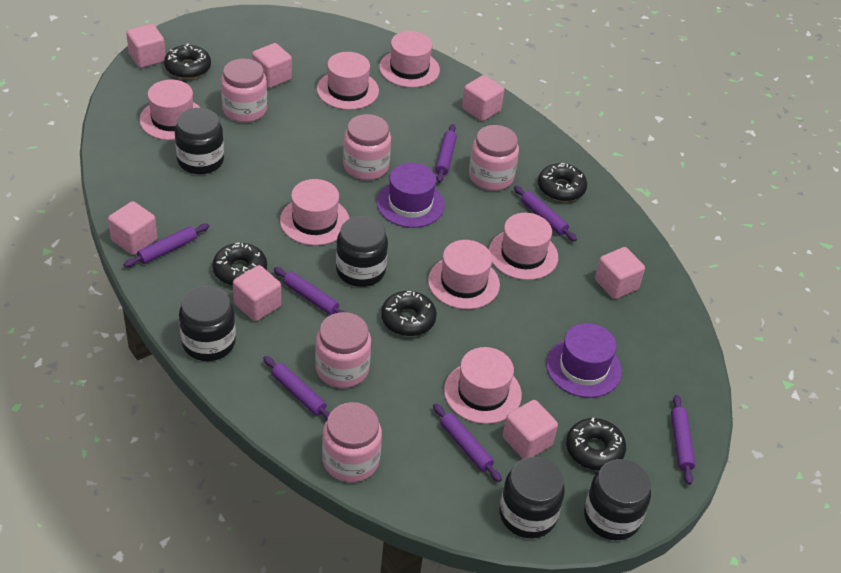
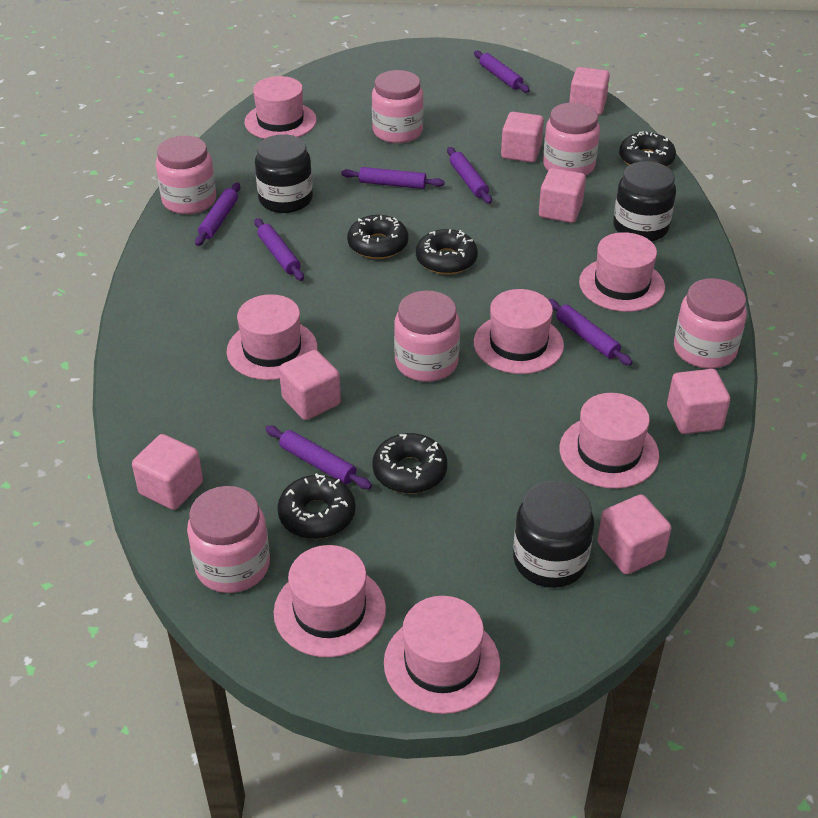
black jar: [175,108,224,174] [179,286,236,361] [336,216,388,287] [500,457,565,538] [584,459,651,540] = 5 -> [255,135,313,213] [513,481,594,588] [613,161,676,241] = 3
pink jar: [221,59,267,122] [315,312,371,388] [322,402,382,482] [343,114,391,180] [469,125,519,191] = 5 -> [156,136,216,214] [187,486,270,593] [372,70,424,143] [394,291,460,382] [543,103,600,176] [674,278,747,369] = 6
purple hat: [377,163,445,228] [546,323,622,398] = 2 -> none = 0

